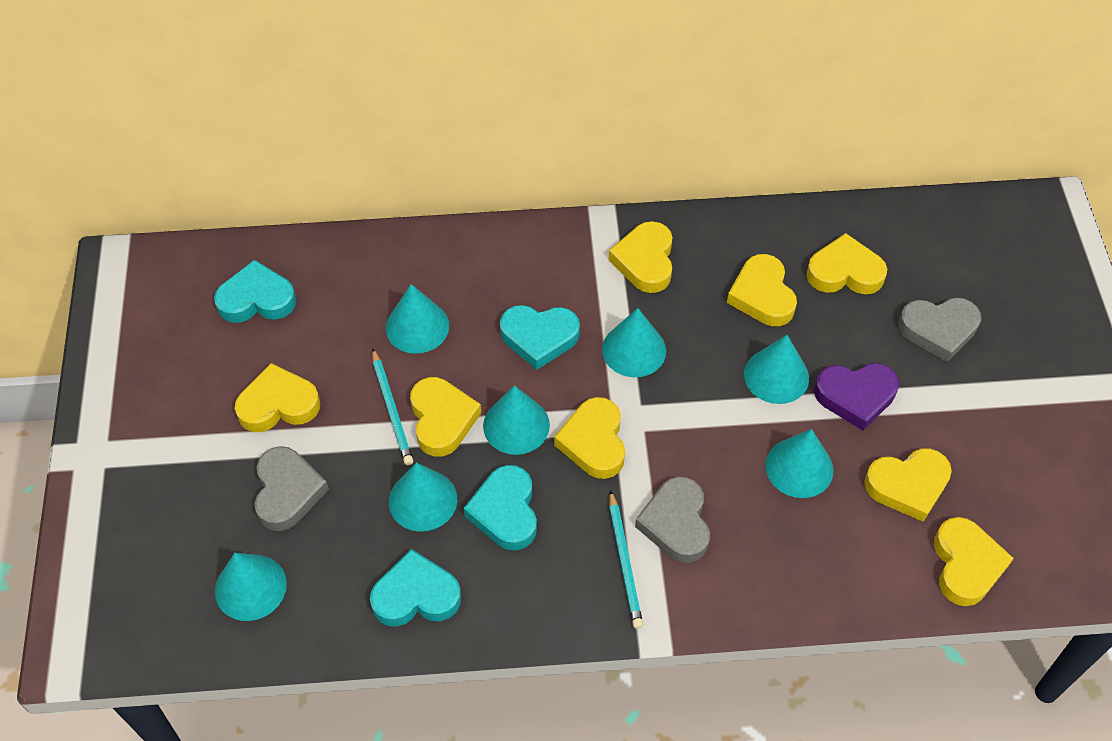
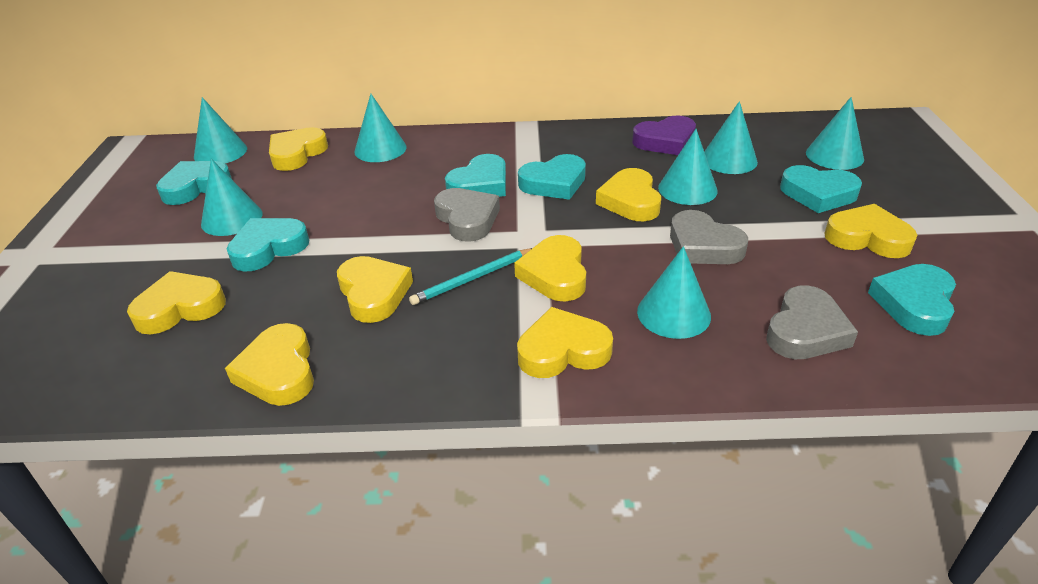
turquoise heart: [214,260,296,323] [370,549,461,627] [463,465,537,550] [500,305,580,370] = 4 -> [156,161,232,205] [227,218,309,272] [445,154,506,197] [518,154,586,200] [780,165,862,213] [868,264,956,336] = 6
turquoise pencil: [372,348,413,465] [609,490,643,629] = 2 -> [409,248,532,305] = 1

